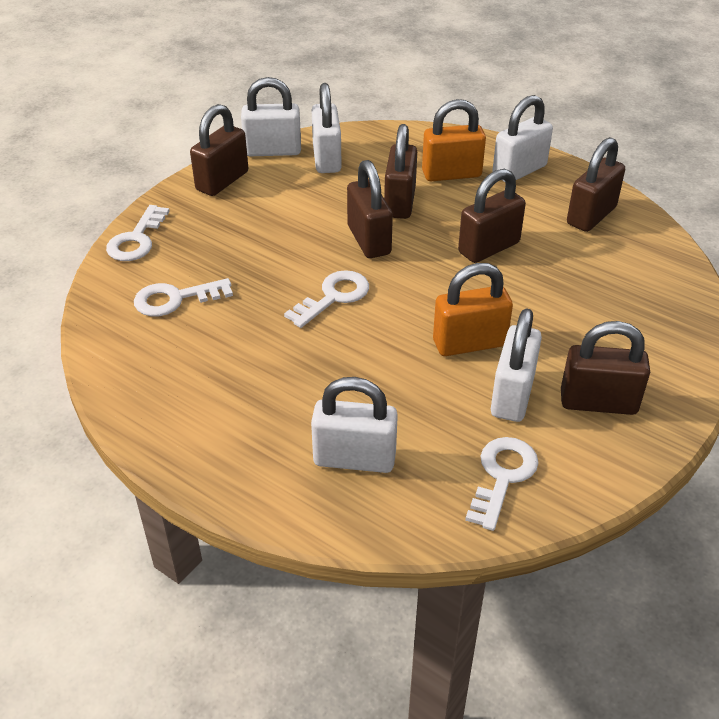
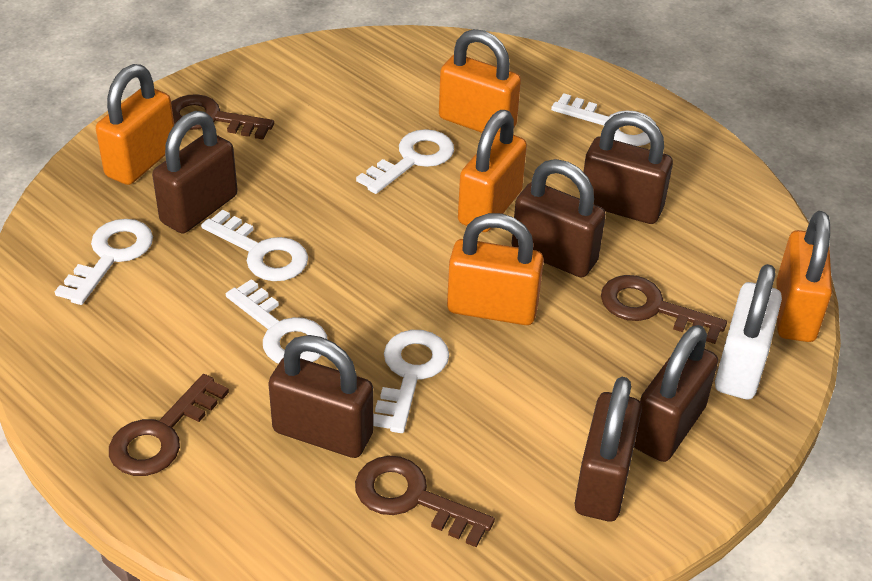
brown key: none = 0 -> [109,374,229,476] [171,94,274,139] [355,456,495,547] [601,275,727,344] = 4
orange padlock: [422,99,486,181] [433,263,513,356] = 2 -> [96,64,174,185] [439,29,521,133] [447,213,544,325] [458,110,527,232] [777,211,832,342] = 5
white key: [106,205,170,261] [134,278,233,317] [284,270,369,328] [465,437,539,531] = 4 -> [55,219,153,305] [201,209,308,281] [226,279,328,364] [356,129,454,194] [373,330,449,433] [551,93,656,146] = 6
white padlock: [241,77,301,156] [311,377,398,473] [312,83,342,173] [491,308,542,422] [492,95,553,182] = 5 -> [715,264,782,399] = 1

